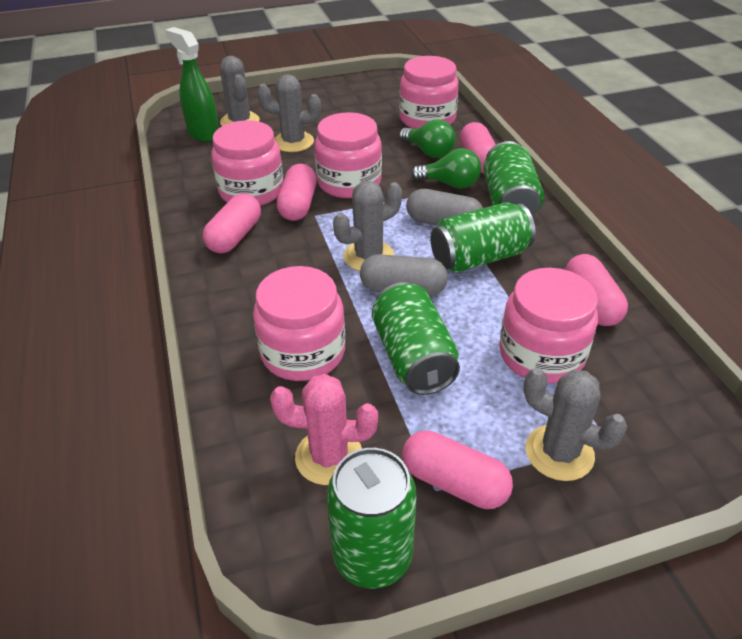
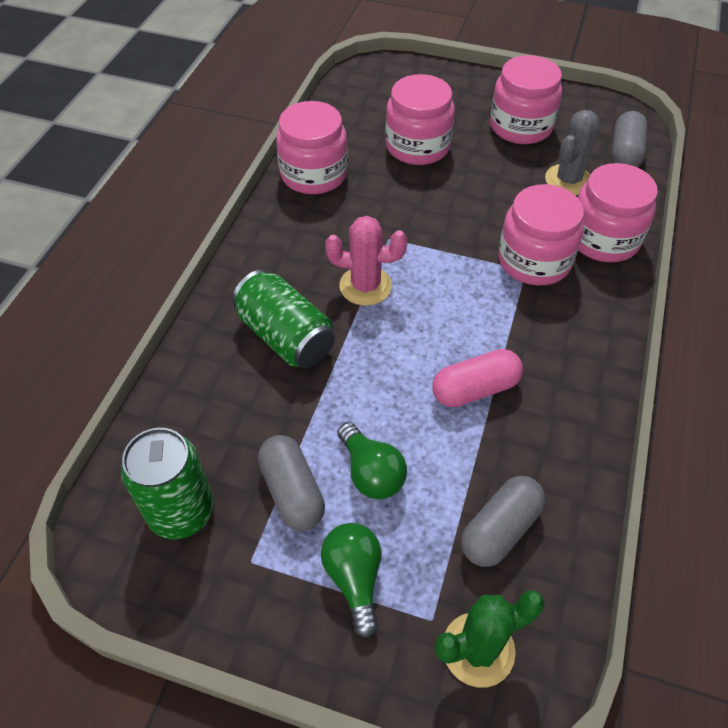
green cactus: none = 0 -> [435,590,545,688] = 1
green can: [327,448,417,588] [372,282,460,395] [430,202,536,273] [483,141,544,217] = 4 -> [121,428,214,539] [232,270,335,368] = 2
green spray bottle: [165,27,219,142] = 1 -> none = 0
grey cactus: [220,56,260,126] [257,74,321,152] [333,181,402,271] [523,368,628,481] = 4 -> [545,110,601,196] = 1
grey capsule: [360,254,448,296] [406,189,483,226] = 2 -> [258,435,325,531] [461,476,546,567] [612,111,648,167] = 3
pink capsule: [203,193,261,253] [277,164,317,221] [402,430,513,509] [460,122,496,173] [565,254,628,326] = 5 -> [432,349,523,407] = 1

